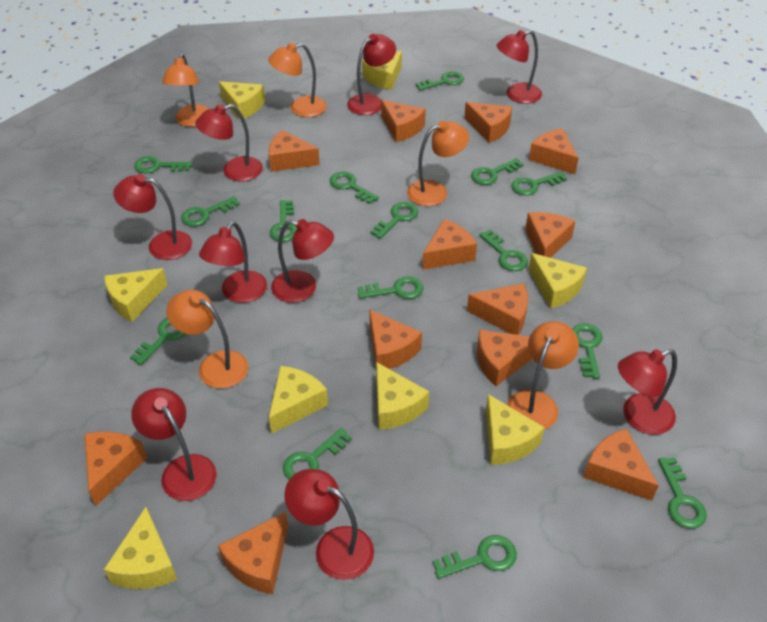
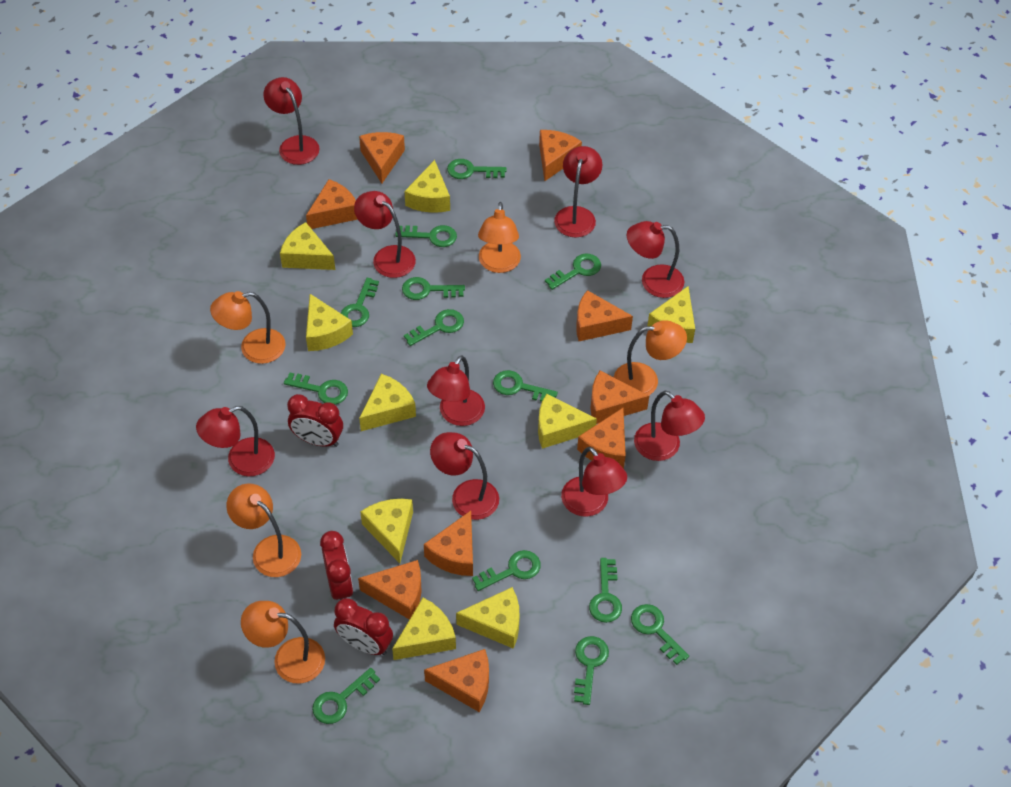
green key: [130,318,186,365] [134,156,192,173] [181,196,240,226] [270,200,297,242] [283,428,352,479] [329,172,379,204] [358,276,424,299] [370,202,418,239] [416,71,464,91] [433,535,517,579] [471,158,523,185] [479,230,528,271] [511,172,567,195] [572,323,603,379] [658,457,707,529] = 15 -> [284,373,348,405] [312,668,380,724] [341,278,379,327] [395,225,457,247] [402,277,465,300] [404,309,464,346] [447,159,507,179] [472,550,541,591] [493,370,558,402] [545,254,601,290] [574,636,609,705] [589,558,622,623] [631,604,689,665] = 13
orange cheese: [84,432,147,506] [218,512,288,594] [269,130,320,172] [369,309,422,369] [381,100,426,142] [422,219,477,270] [464,102,512,143] [467,283,528,335] [477,330,532,386] [525,212,575,258] [529,128,579,174] [583,428,659,501] = 12 -> [306,179,358,229] [358,560,422,620] [359,132,405,183] [424,511,473,576] [424,649,489,712] [539,130,582,181] [576,290,633,341] [577,408,626,469] [590,371,649,424] = 9
red clock: none = 0 -> [287,394,343,447] [320,531,353,600] [334,598,393,655] = 3
yellow cheese: [104,268,167,322] [104,507,178,589] [219,81,265,120] [269,366,328,434] [362,51,402,90] [376,362,429,430] [486,394,545,465] [528,253,587,309] = 8 -> [280,222,335,270] [306,294,353,351] [359,374,416,431] [360,499,413,563] [392,598,456,660] [405,160,450,213] [456,587,520,649] [538,394,597,449] [647,286,695,343] = 9

